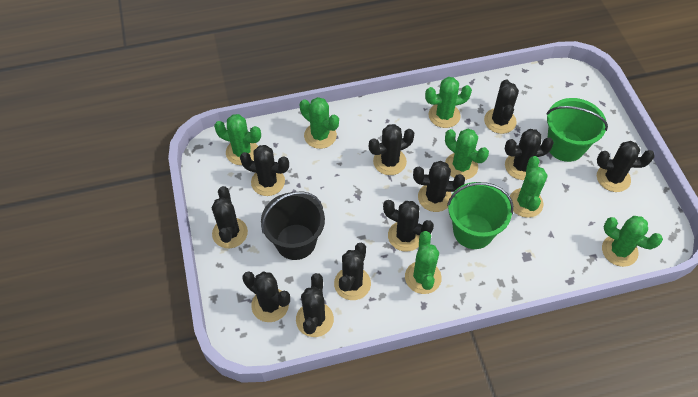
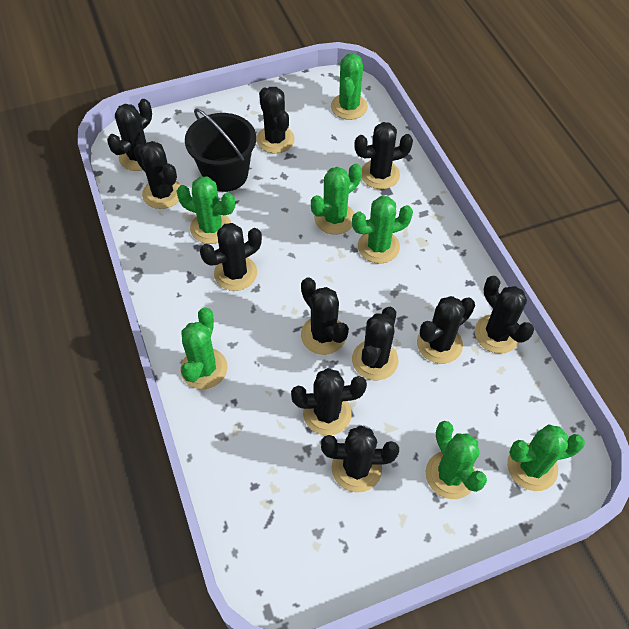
green bucket: [447,182,514,249] [546,98,608,162] = 2 -> none = 0

